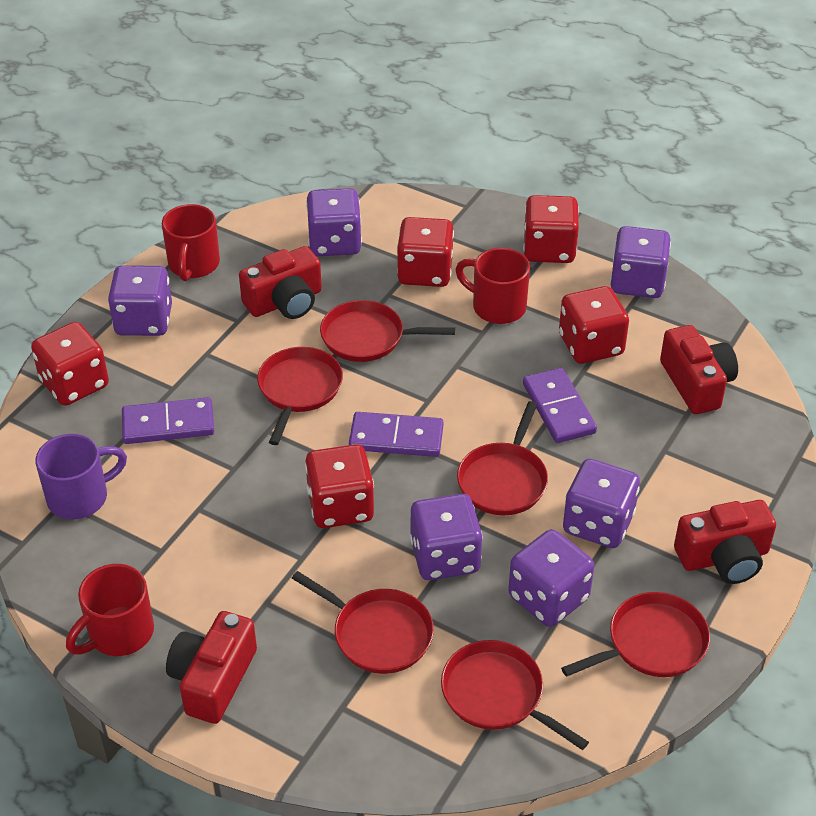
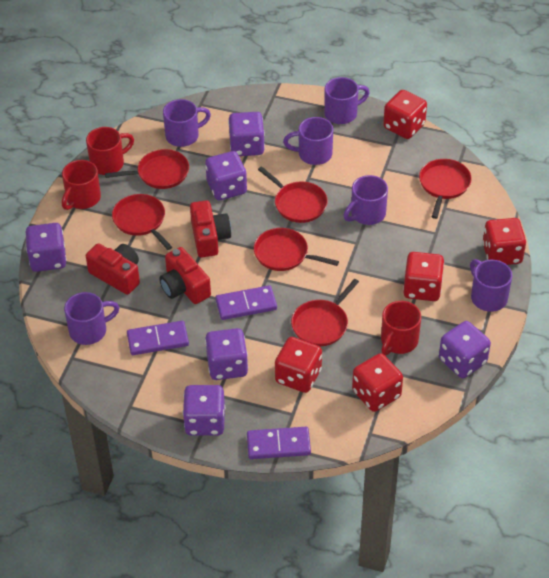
purple mug: [35,434,127,520] = 1 -> [64,292,120,345] [163,99,211,147] [283,117,333,165] [324,77,370,124] [344,175,388,225] [470,259,512,312] = 6
red camera: [166,611,257,724] [239,246,322,319] [660,325,738,414] [674,500,776,584] = 4 -> [86,243,140,295] [159,247,211,304] [190,200,231,257] = 3

